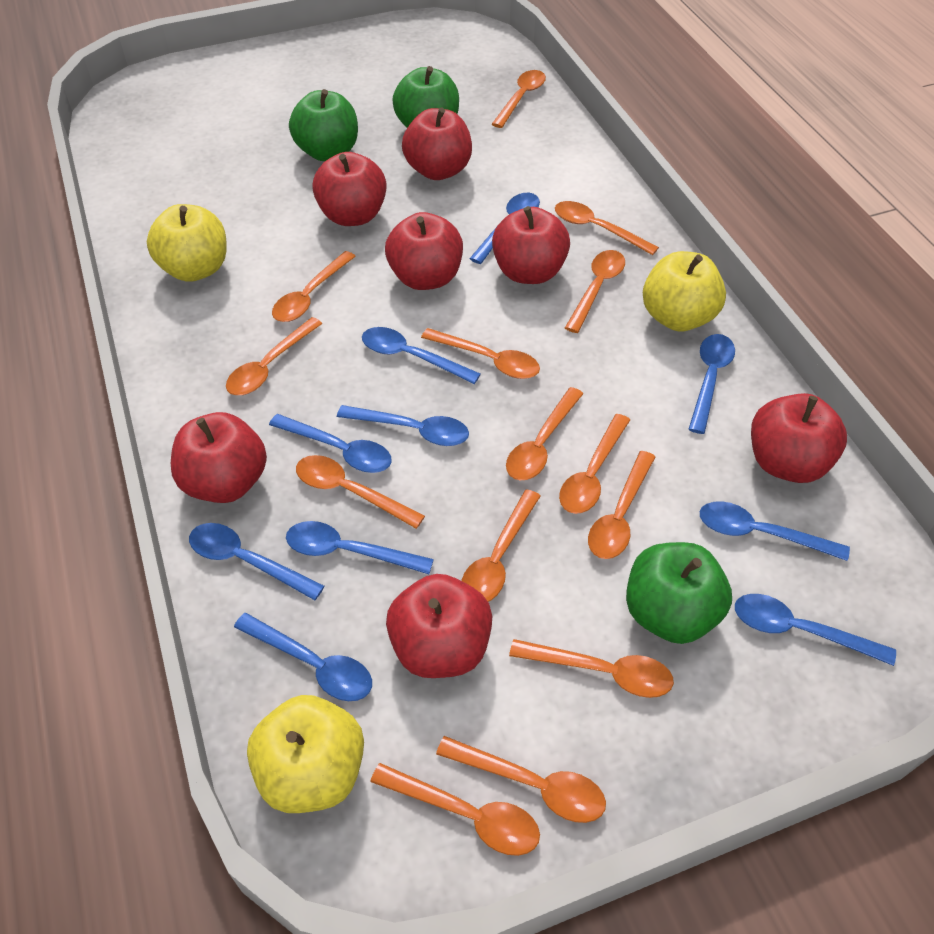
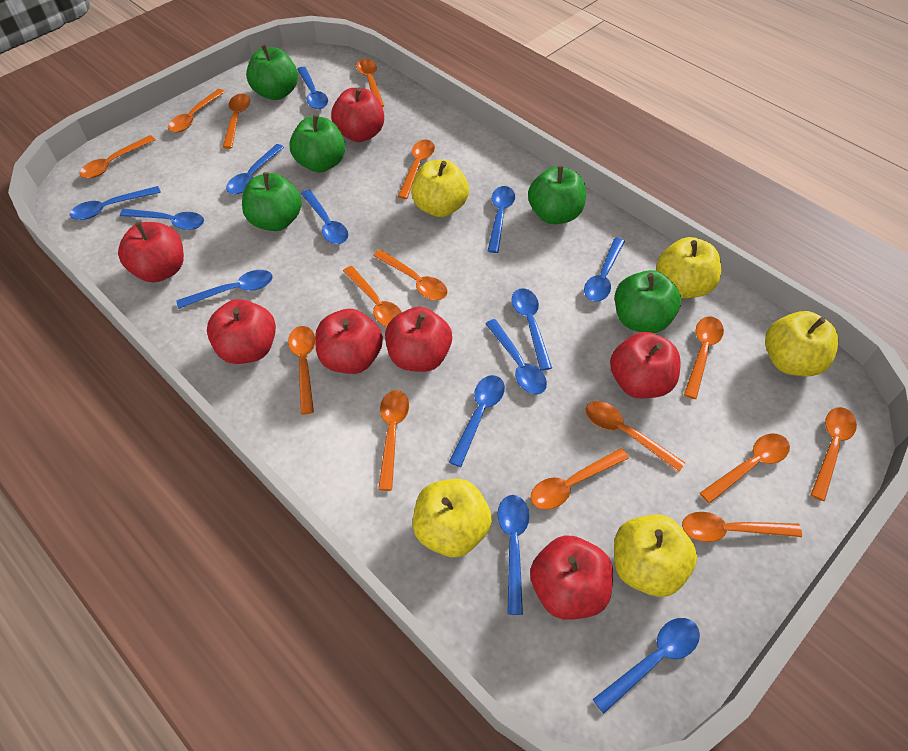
blue spoon: [189,523,325,600] [234,613,372,701] [269,414,392,473] [286,521,434,574] [337,405,469,446] [362,327,481,384] [469,193,540,264] [688,334,735,434] [700,501,850,561] [735,594,896,666] = 10 -> [70,186,161,220] [120,209,204,230] [176,270,273,309] [226,144,284,194] [297,67,328,109] [301,190,348,244] [449,375,505,467] [485,319,547,394] [488,186,515,253] [498,495,530,615] [512,288,552,371] [584,238,625,302] [593,618,700,714] = 13
green apple: [289,89,358,161] [392,66,459,128] [626,542,732,644] = 3 -> [242,172,302,231] [246,45,298,100] [290,115,345,172] [528,166,586,224] [615,270,681,333] = 5
orange spoon: [226,317,322,395] [272,251,356,322] [296,455,425,529] [370,763,540,856] [421,328,540,379] [436,736,606,823] [461,489,541,602] [492,70,546,128] [506,387,583,480] [509,639,674,698] [555,201,659,255] [559,414,630,514] [565,250,625,333] [588,451,655,559] = 14 -> [80,135,156,178] [168,89,225,133] [222,94,250,149] [288,326,315,415] [343,266,402,327] [356,59,384,107] [373,250,448,300] [378,390,409,491] [398,140,435,199] [531,448,629,510] [586,401,685,472] [682,512,802,542] [684,316,724,399] [700,434,790,504] [811,407,857,501] = 15
yellow apple: [147,204,227,282] [247,695,364,813] [643,251,726,331] = 3 -> [411,160,469,217] [413,479,492,557] [614,514,697,597] [656,237,721,298] [765,311,838,376] = 5

